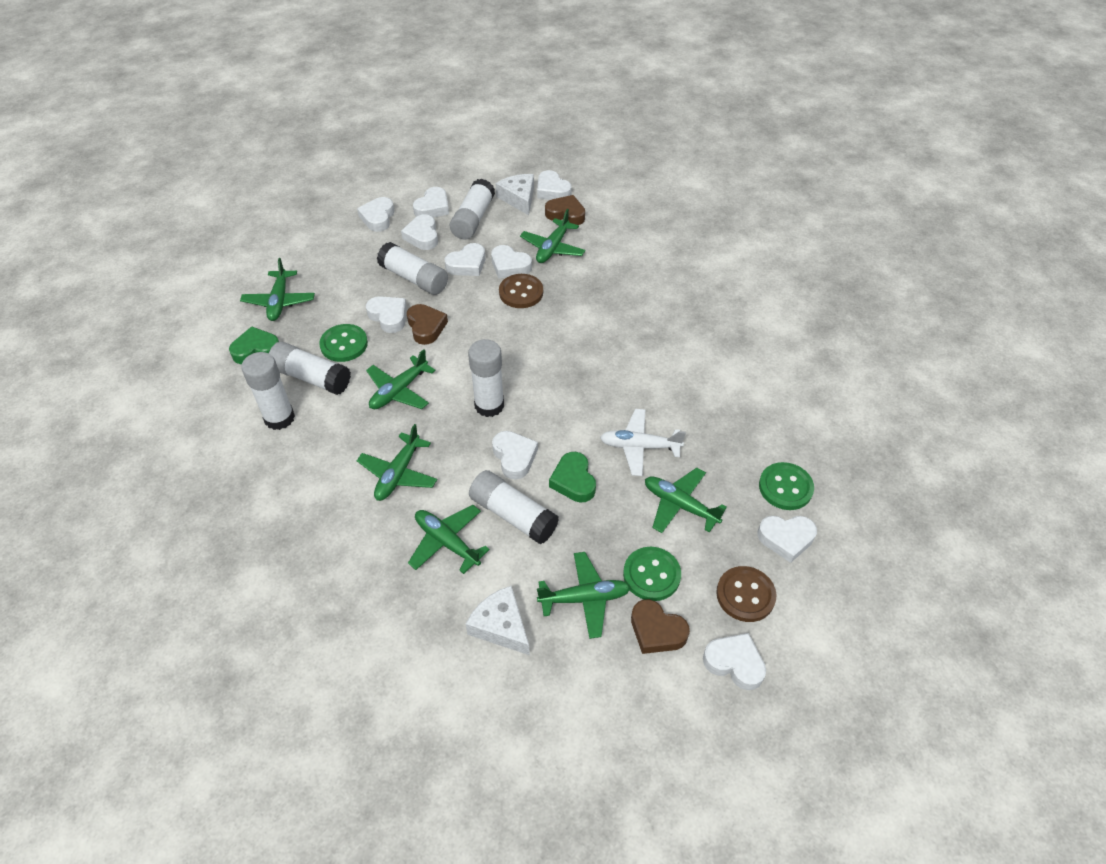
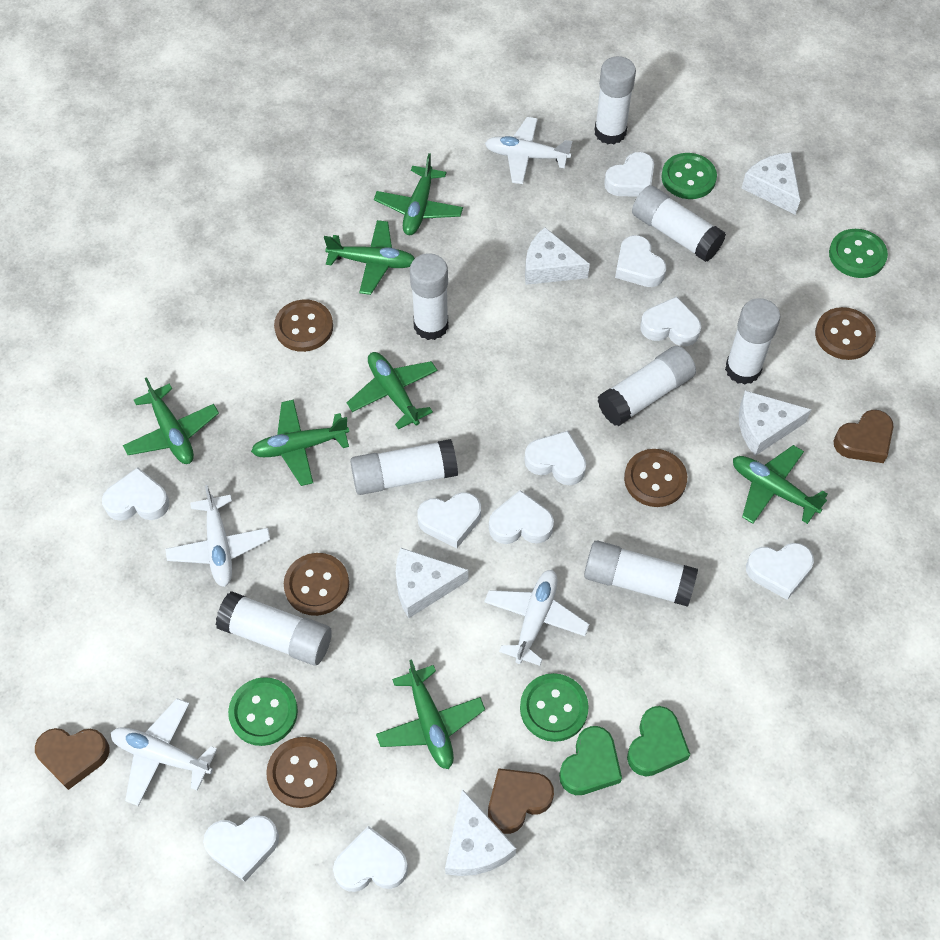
brown button: [499,274,543,308] [716,566,777,622] = 2 -> [266,737,337,808] [274,300,333,352] [284,553,349,616] [624,449,687,507] [815,307,876,360] = 5
green button: [319,324,368,362] [623,547,681,601] [759,462,814,510] = 3 -> [228,677,298,746] [520,673,589,742] [661,153,717,199] [829,229,888,278] = 4
white cheese: [466,586,530,655] [496,174,534,215] = 2 -> [396,548,469,618] [445,789,516,876] [525,227,590,285] [739,391,812,456] [742,153,800,215] = 5
white glue stick: [241,352,295,430] [269,342,351,395] [377,242,448,295] [450,178,495,240] [468,339,504,417] [469,470,559,544] = 6 -> [216,591,332,666] [350,439,458,495] [410,253,448,340] [584,540,698,607] [595,56,636,144] [598,346,696,426] [632,185,726,262] [725,298,780,385] = 8
white plane: [600,409,686,476] = 1 -> [111,698,217,806] [165,485,270,587] [484,570,589,666] [485,117,572,184] = 4

